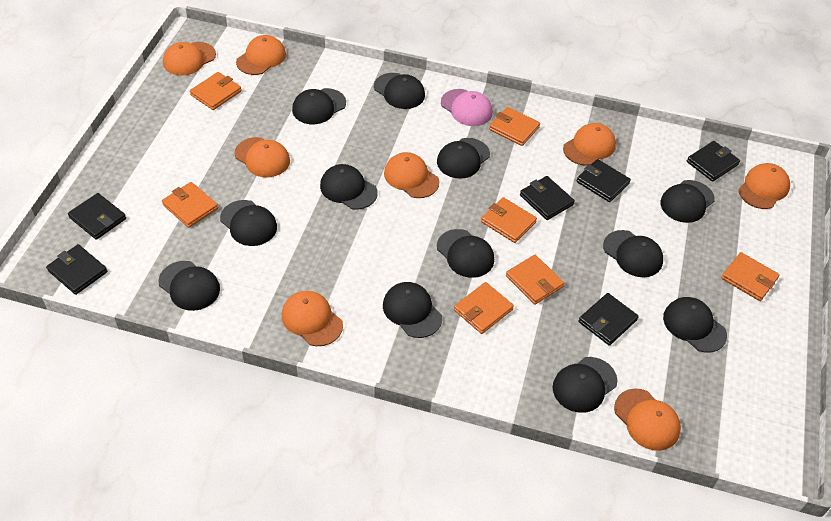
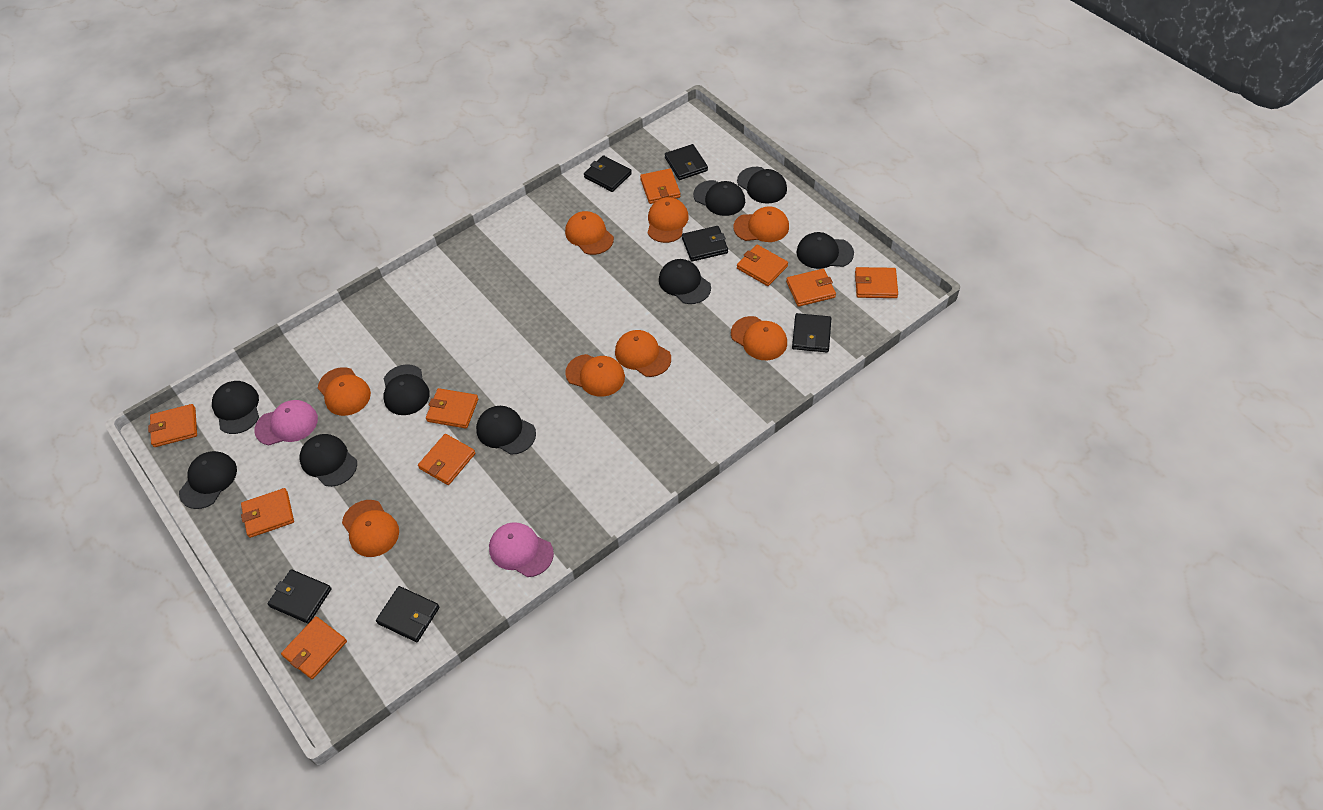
black cap: [158,261,220,311] [220,200,277,246] [292,88,346,124] [320,164,378,210] [374,73,425,109] [383,282,442,338] [437,138,490,179] [437,229,494,278] [553,357,617,413] [603,230,663,277] [660,180,715,223] [663,297,727,353] = 12 -> [179,451,237,509] [212,381,259,434] [300,434,357,487] [384,364,430,415] [476,406,536,455] [659,259,711,304] [693,180,745,216] [737,167,787,204] [797,232,854,269] = 9
orange wallet: [162,182,218,228] [190,72,241,110] [454,282,514,334] [481,197,537,243] [489,107,540,146] [506,255,564,305] [721,252,780,301] = 7 -> [148,404,197,447] [241,488,294,538] [281,616,347,679] [418,434,475,485] [426,388,478,428] [640,168,681,204] [737,245,788,286] [786,269,836,307] [855,267,898,298] = 9
pink cap: [441,89,493,126] = 1 -> [254,400,318,445] [489,522,554,577] = 2

